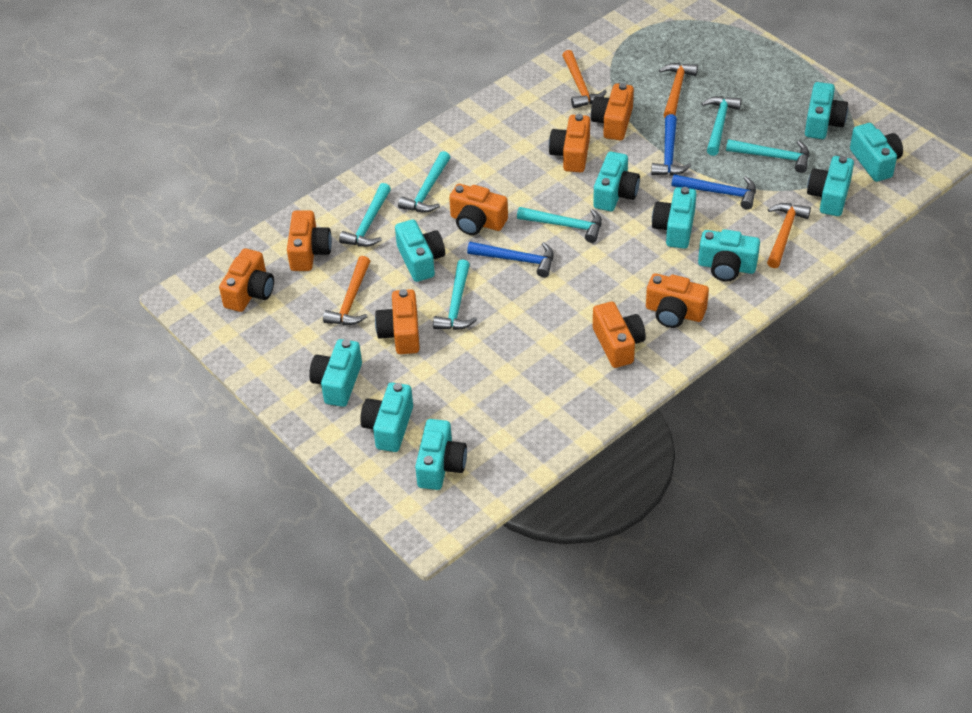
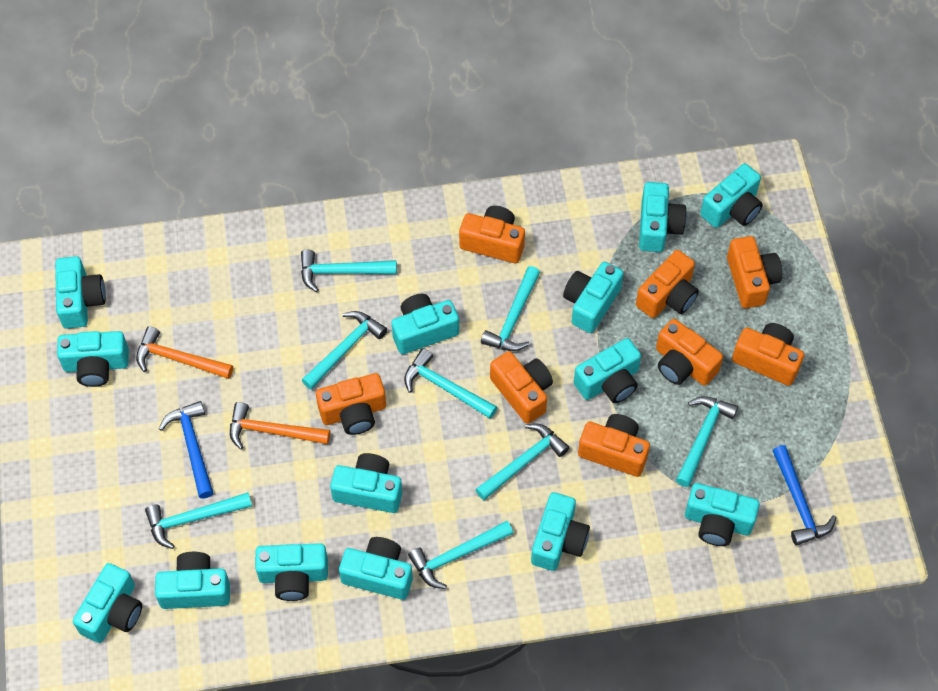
blue hammer: [467,242,554,277] [651,114,691,175] [672,174,756,210] = 3 -> [159,401,213,498] [772,445,837,545] = 2
orange hammer: [323,256,370,325] [562,50,607,108] [659,63,698,118] [767,203,811,268] = 4 -> [136,326,233,379] [230,402,330,449] = 2
turquoise camera: [309,339,362,407] [360,382,413,452] [395,219,445,282] [415,419,467,490] [593,152,640,211] [652,187,697,249] [698,229,760,282] [805,82,848,139] [807,156,854,216] [850,123,903,182] = 10 -> [55,256,106,329] [57,331,129,387] [73,563,142,643] [155,552,230,609] [255,543,328,601] [330,453,402,513] [339,537,413,600] [391,294,459,354] [531,492,590,571] [563,262,624,333] [574,338,641,403] [639,182,687,252] [685,483,760,546] [700,163,763,228] = 14
turquoise hammer: [339,183,391,247] [398,151,450,213] [433,259,477,330] [517,207,602,243] [702,96,741,156] [726,139,809,173] = 6 -> [145,492,252,549] [301,249,397,292] [302,311,387,390] [404,348,497,419] [408,521,513,589] [475,424,570,500] [481,266,540,351] [676,396,738,487] = 8

